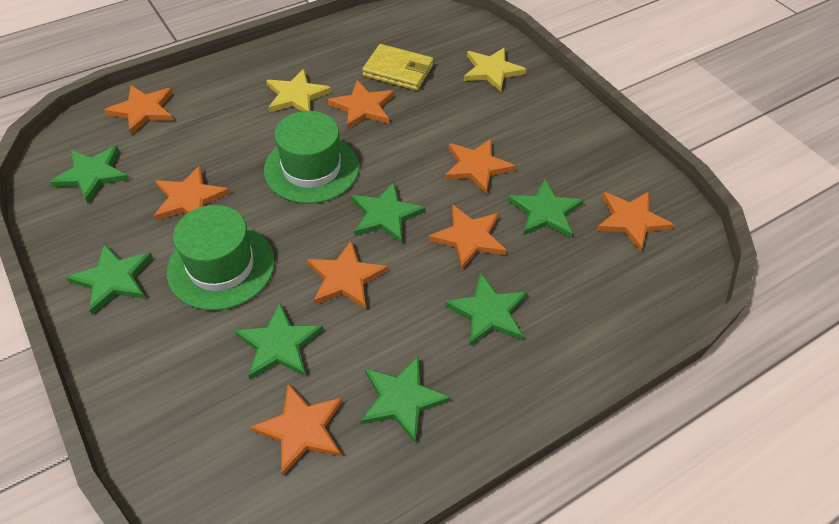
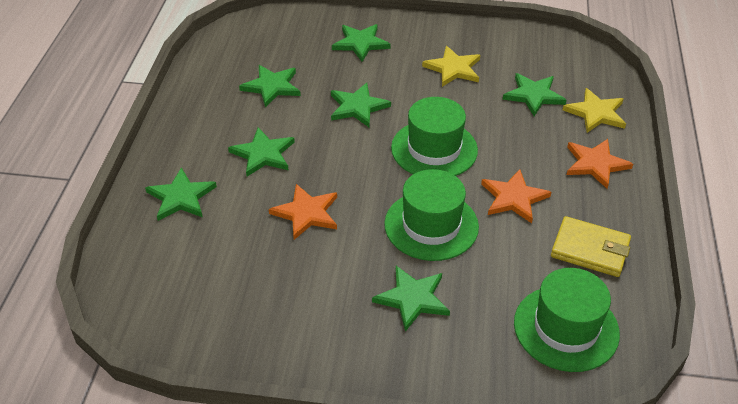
green hat: [167,205,275,310] [264,111,359,204] = 2 -> [384,169,479,261] [391,97,478,176] [514,268,620,372] = 3
orange star: [104,85,173,135] [154,166,230,220] [250,383,343,476] [307,240,388,309] [328,80,394,129] [429,205,507,269] [444,139,515,194] [596,192,674,252] = 8 -> [269,184,337,240] [481,169,551,223] [567,139,633,189] = 3

